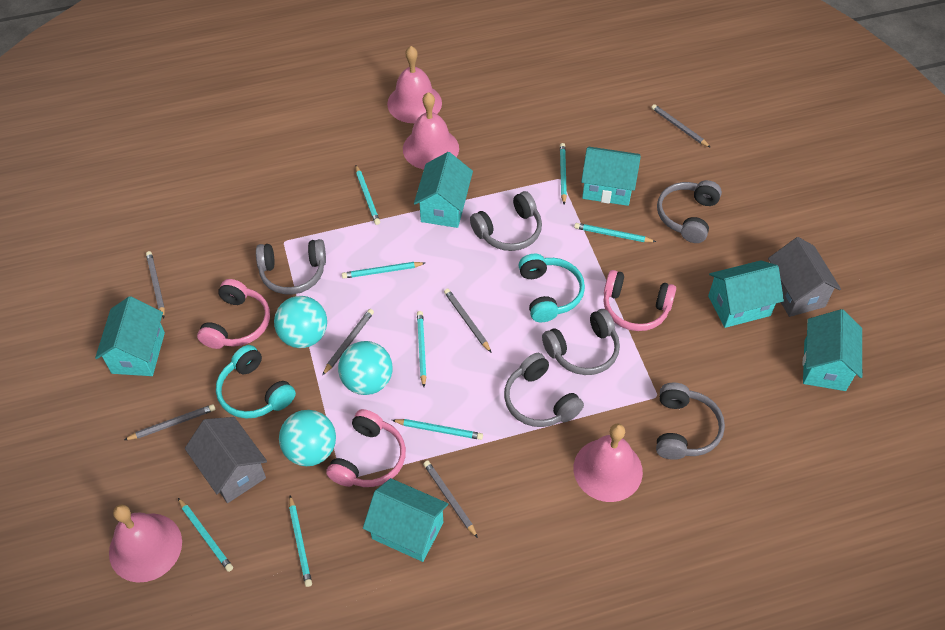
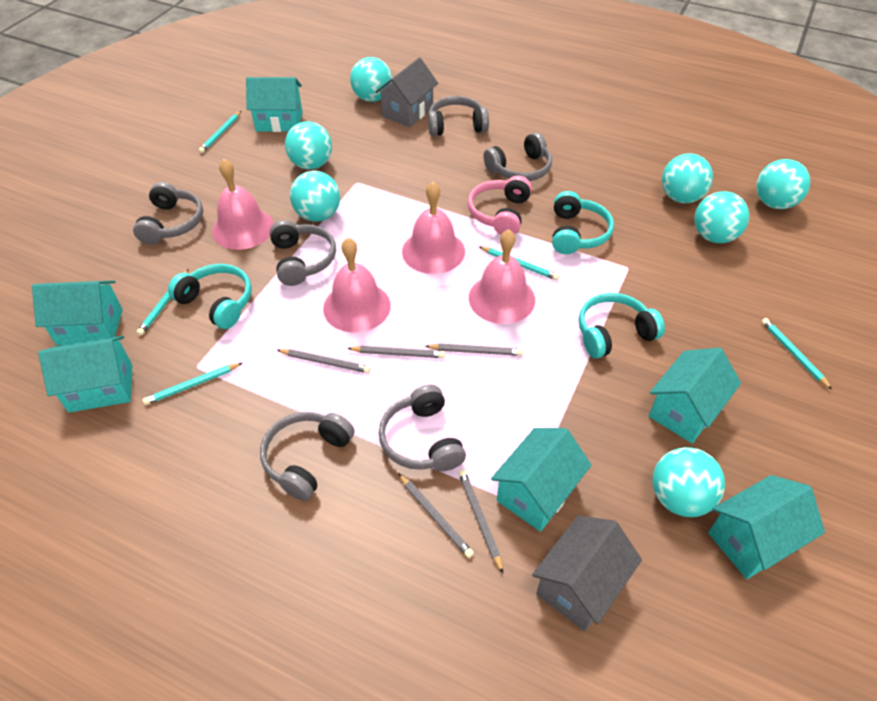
grey pencil: [124,404,216,440] [146,251,165,318] [322,309,374,375] [423,461,478,538] [444,289,492,353] [651,104,711,148] = 6 -> [277,349,370,373] [347,346,445,358] [398,473,474,558] [425,343,523,356] [458,470,503,573] = 5
pink headphones: [197,279,270,349] [326,409,406,487] [603,270,676,331] = 3 -> [468,176,532,235] = 1
turquoise ball: [274,296,327,348] [279,410,336,466] [338,341,393,395] = 3 -> [285,121,332,170] [290,171,340,222] [350,57,392,102] [652,447,725,517] [662,153,713,203] [694,191,749,243] [756,159,810,209] = 7
turquoise headphones: [216,345,296,419] [519,254,585,322] = 2 -> [168,264,252,329] [552,191,614,254] [578,293,665,358] = 3
turquoise pencil: [178,498,233,572] [289,495,312,587] [342,262,425,279] [356,165,380,225] [392,419,483,440] [417,311,427,387] [560,143,567,204] [574,223,656,242] = 8 -> [137,269,189,336] [143,363,242,405] [198,111,241,153] [480,247,559,280] [762,318,832,390] = 5

